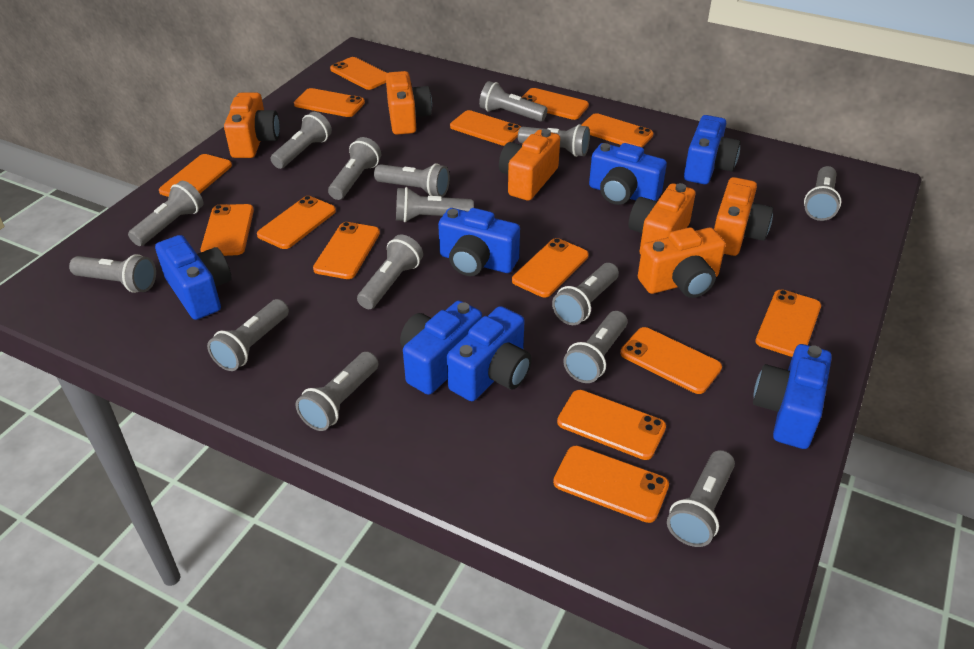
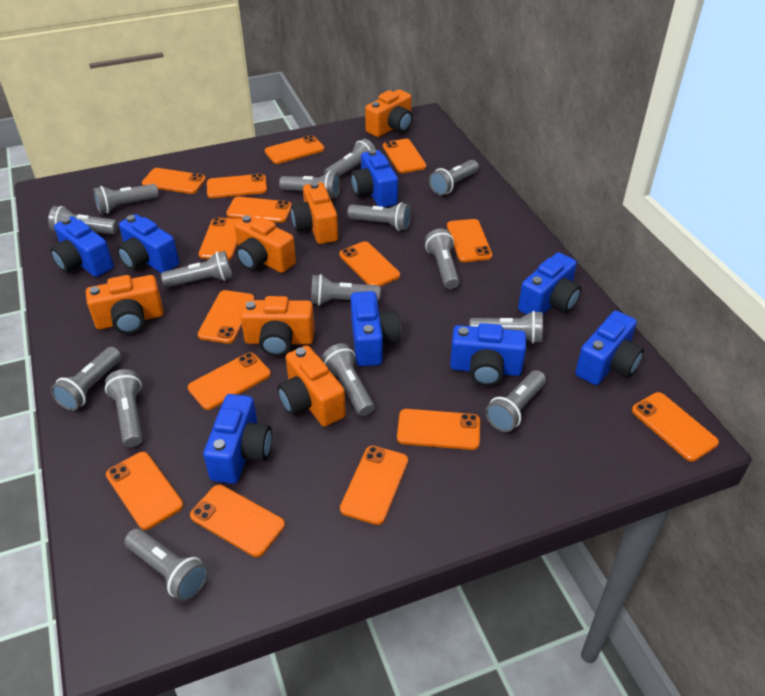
blue camera: [155,235,231,320] [400,300,482,395] [438,208,520,276] [447,306,532,401] [589,143,667,205] [684,115,741,184] [753,344,832,449] = 7 -> [50,216,114,277] [117,214,179,273] [203,394,272,484] [351,149,398,207] [351,291,401,366] [450,323,526,386] [518,252,582,315] [575,311,644,385] = 8
orange phone: [159,154,232,197] [200,204,254,256] [257,196,336,249] [294,88,365,117] [313,222,380,279] [330,57,387,90] [450,110,521,146] [512,238,589,297] [521,88,589,120] [553,446,669,523] [557,390,666,460] [581,113,654,148] [620,327,722,394] [755,290,821,357] = 14 -> [106,452,183,530] [142,168,206,194] [188,352,271,410] [190,485,285,557] [198,290,255,344] [199,217,241,260] [207,174,267,198] [226,197,292,223] [265,135,324,164] [339,241,400,286] [340,446,408,525] [383,139,426,173] [397,409,480,450] [447,219,492,262] [632,392,719,461] = 15

